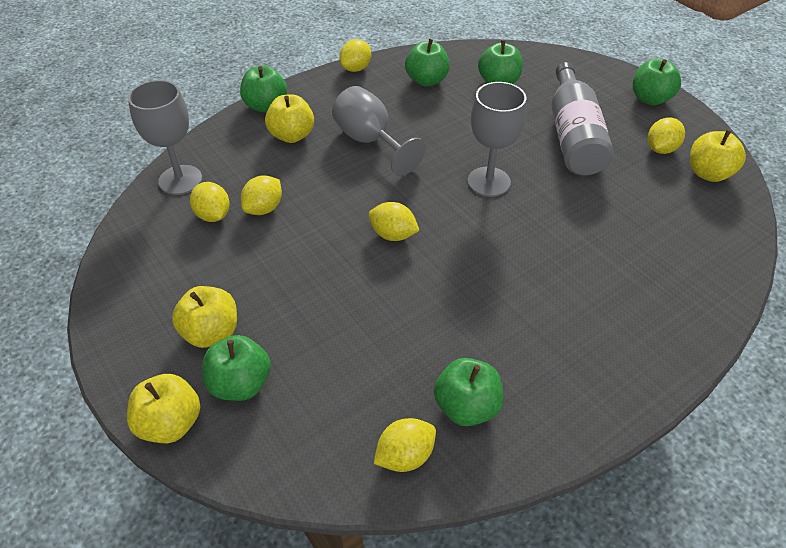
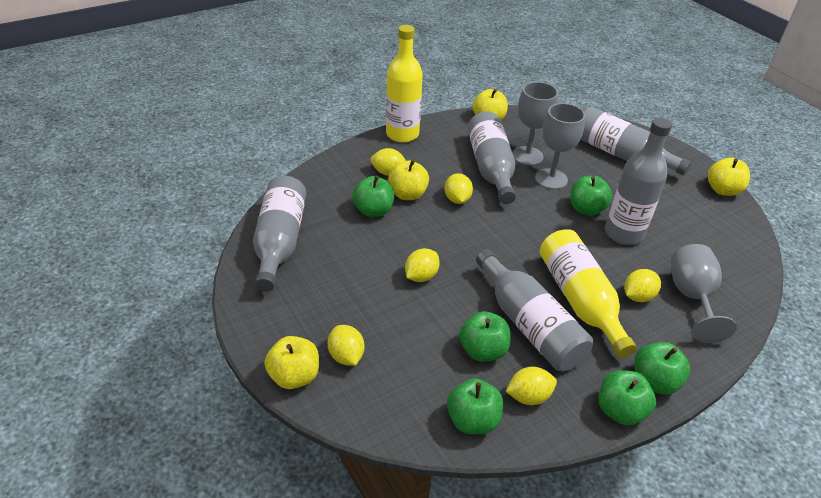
grey bottle: [552,62,614,175] = 1 -> [253,176,306,292] [468,112,516,204] [476,249,593,371] [581,107,692,176] [605,118,672,245] = 5
yellow bottle: none = 0 -> [386,25,423,143] [540,229,637,358] = 2

